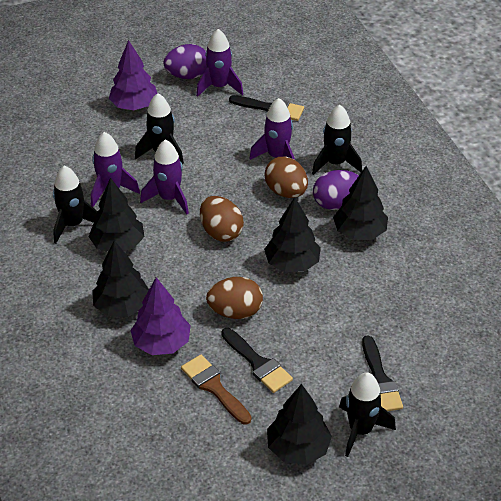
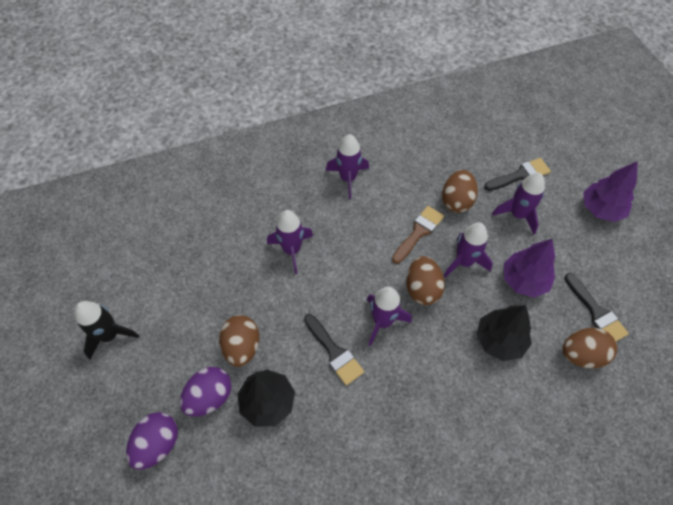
black rocket: [53,166,98,243] [135,93,184,165] [312,105,362,175] [339,372,396,457] = 4 -> [75,301,139,359] = 1
black tree: [89,178,145,252] [92,240,149,317] [264,197,321,272] [267,384,332,465] [333,166,388,240] = 5 -> [237,370,295,427] [476,305,532,361] = 2
brown egg: [200,196,244,242] [206,277,263,319] [265,157,308,198] = 3 -> [219,315,260,367] [406,256,445,305] [442,170,478,213] [563,328,617,368] = 4
purple rocket: [91,132,140,207] [140,139,189,214] [196,29,243,97] [249,98,295,160] = 4 -> [267,210,313,274] [326,134,369,199] [367,286,412,346] [444,222,493,278] [492,173,545,235] = 5

